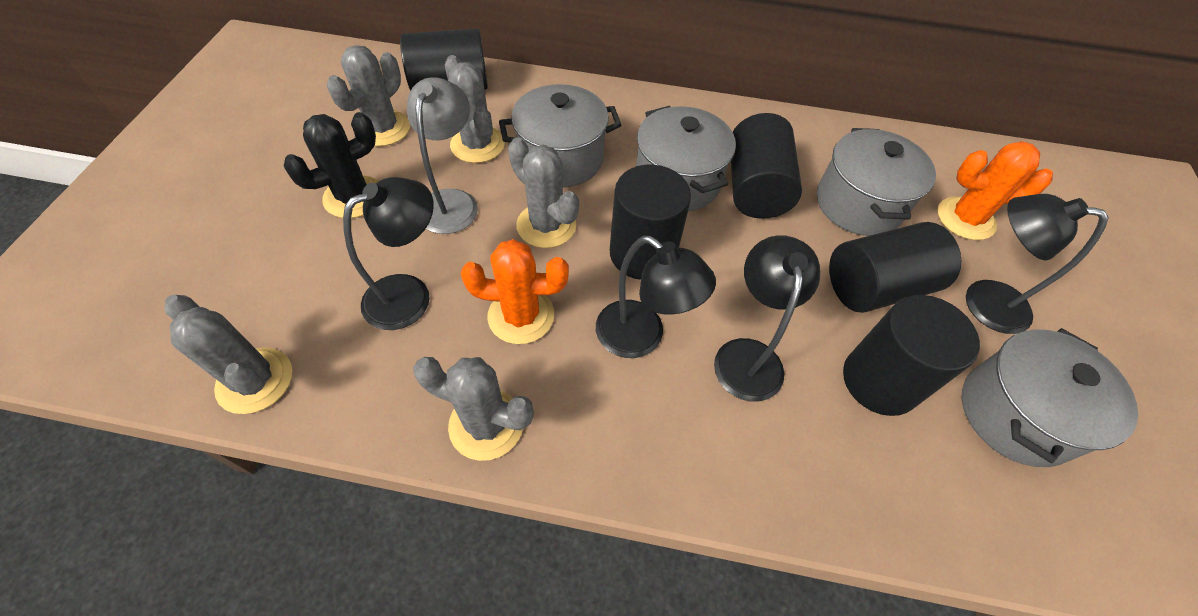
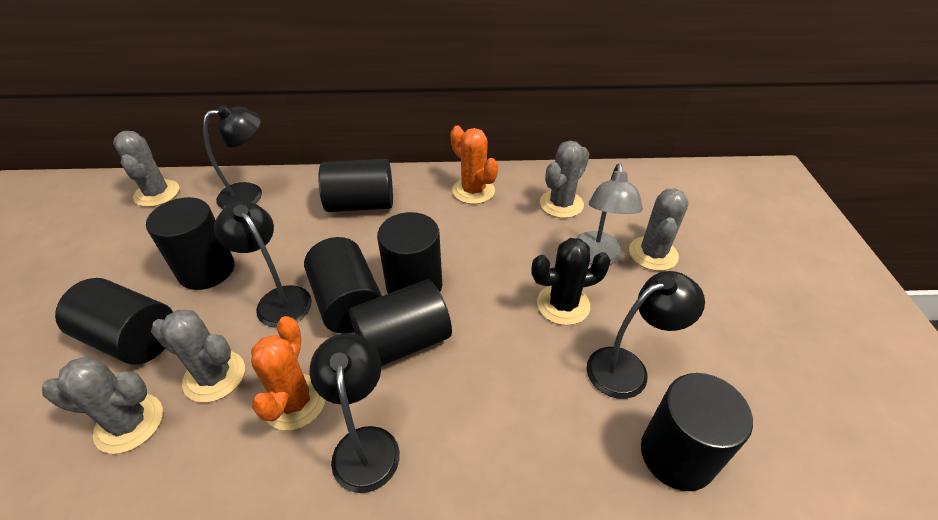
black cylinder: [400,28,488,91] [610,165,691,280] [731,113,802,219] [829,222,961,313] [843,295,980,416] = 5 -> [55,278,173,365] [146,197,235,290] [304,237,382,334] [319,159,393,212] [349,280,452,366] [377,212,442,294] [641,373,753,491] = 7
grey pot: [499,84,621,187] [636,106,736,211] [817,128,936,236] [962,328,1138,467] = 4 -> none = 0

